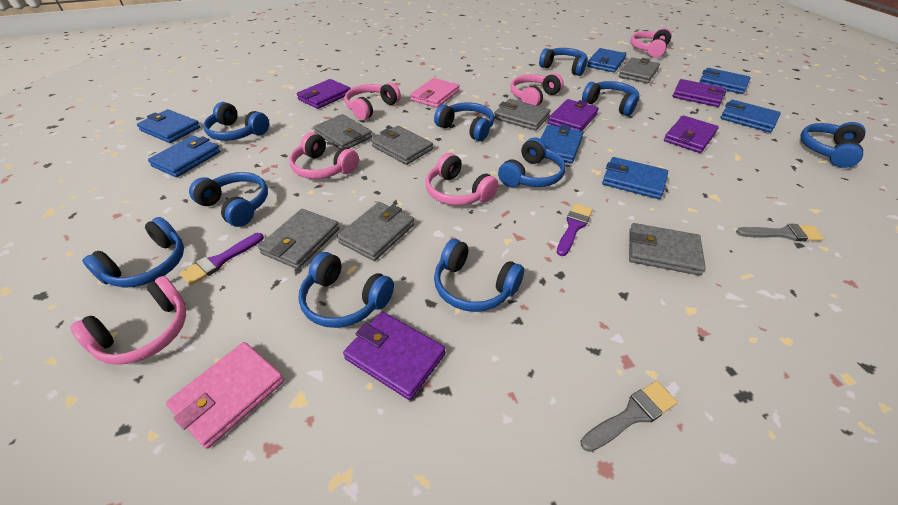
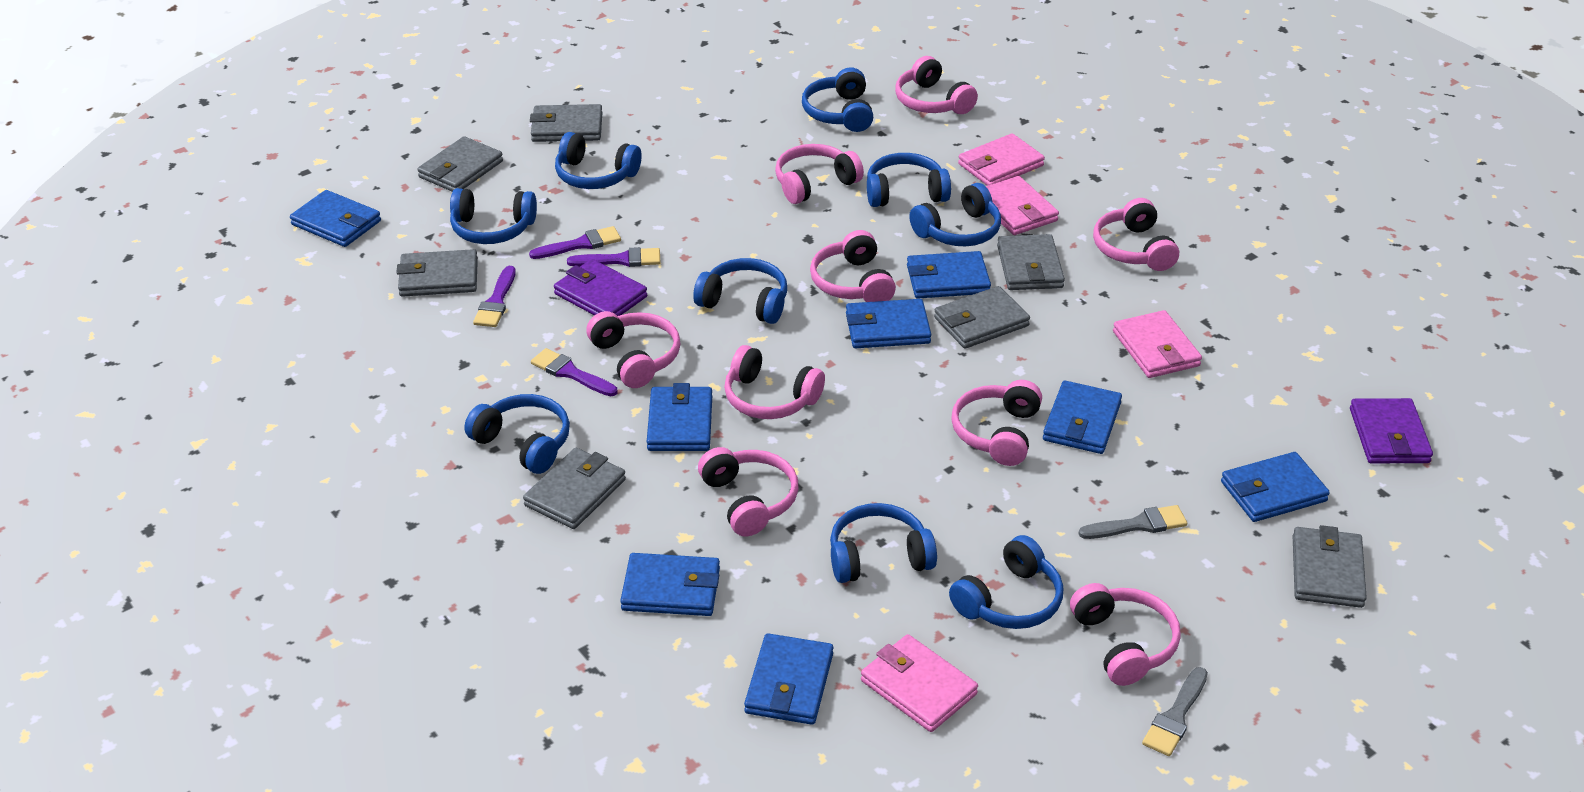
blue headphones: [82,217,184,288] [189,172,268,227] [203,102,269,141] [298,252,394,328] [434,102,494,141] [434,239,524,312] [498,138,566,187] [539,48,588,76] [582,81,639,116] [800,122,866,168] = 10 -> [450,188,537,244] [464,394,570,474] [555,132,641,189] [693,258,787,324] [802,67,873,132] [830,503,937,583] [867,153,951,207] [909,183,1001,246] [949,535,1063,629] = 9
blue wallet: [137,109,200,143] [148,135,220,177] [541,125,583,163] [587,48,626,72] [602,157,668,199] [699,68,751,94] [720,100,781,133] = 7 -> [290,190,381,247] [620,553,720,616] [647,383,712,451] [744,633,833,725] [846,299,931,348] [907,251,991,299] [1043,381,1122,454] [1221,452,1330,522] = 8
pink headphones: [70,276,186,365] [289,132,359,179] [344,82,401,120] [426,153,498,206] [511,73,564,106] [630,28,672,58] = 6 -> [586,311,680,388] [698,447,799,536] [724,345,825,419] [775,144,864,204] [810,230,896,302] [895,56,978,114] [951,380,1042,466] [1070,583,1181,686] [1093,198,1179,271] = 9
pink wallet: [166,342,284,449] [410,78,460,108] = 2 -> [861,634,978,732] [958,133,1045,186] [986,176,1059,235] [1113,310,1202,378] = 4
purple brush: [179,233,264,285] [557,203,593,256] = 2 -> [473,266,516,327] [529,226,621,259] [531,348,618,396] [567,247,661,267] = 4
purple wallet: [296,79,351,109] [343,312,446,400] [548,99,599,131] [664,115,719,153] [673,79,726,107] = 5 -> [554,259,647,316] [1350,398,1433,463] = 2

